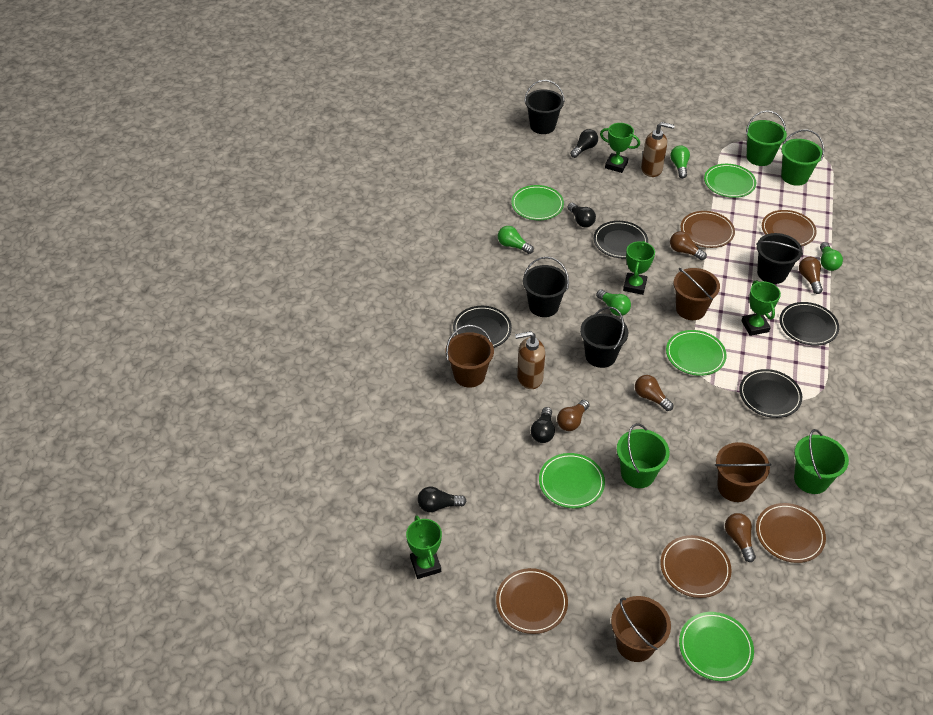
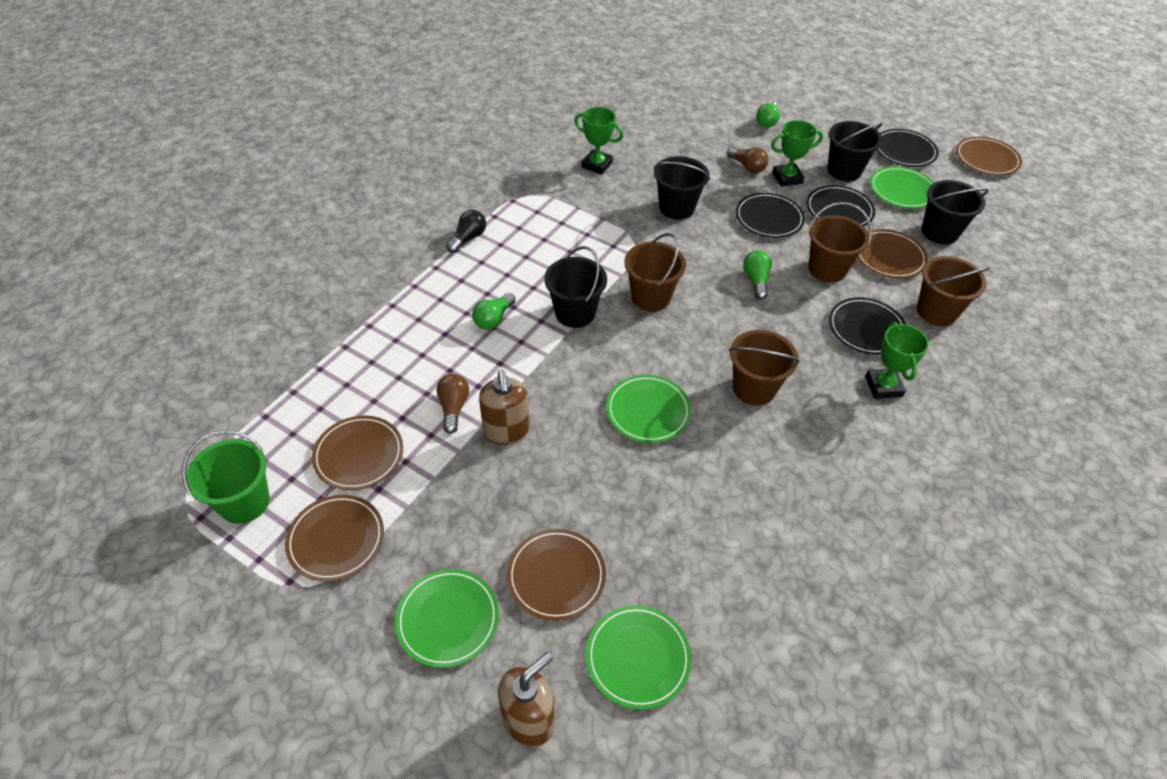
black light bulb: [418,487,467,512] [531,407,555,443] [567,203,596,227] [570,129,598,158] = 4 -> [446,210,486,253] = 1
brown light bulb: [557,400,590,431] [635,375,673,411] [670,231,707,260] [725,513,756,562] [799,257,823,294] = 5 -> [437,374,469,434] [727,147,769,173] = 2
green bucket: [617,423,670,488] [746,110,787,166] [781,129,824,186] [794,429,849,494] = 4 -> [182,430,270,524] = 1
green light bulb: [498,226,534,254] [596,289,631,316] [670,146,690,178] [820,242,843,271] = 4 -> [472,293,516,330] [743,250,772,300] [756,101,780,128] = 3
green plate: [511,185,564,220] [539,453,605,508] [666,330,727,376] [679,612,754,681] [704,164,756,198] = 5 -> [395,569,499,668] [586,605,691,710] [606,375,691,443] [870,166,934,209] = 4
green trophy: [406,515,442,579] [600,123,640,173] [623,241,655,295] [741,280,781,336] = 4 -> [574,107,623,175] [771,120,823,187] [865,322,929,399] = 3

